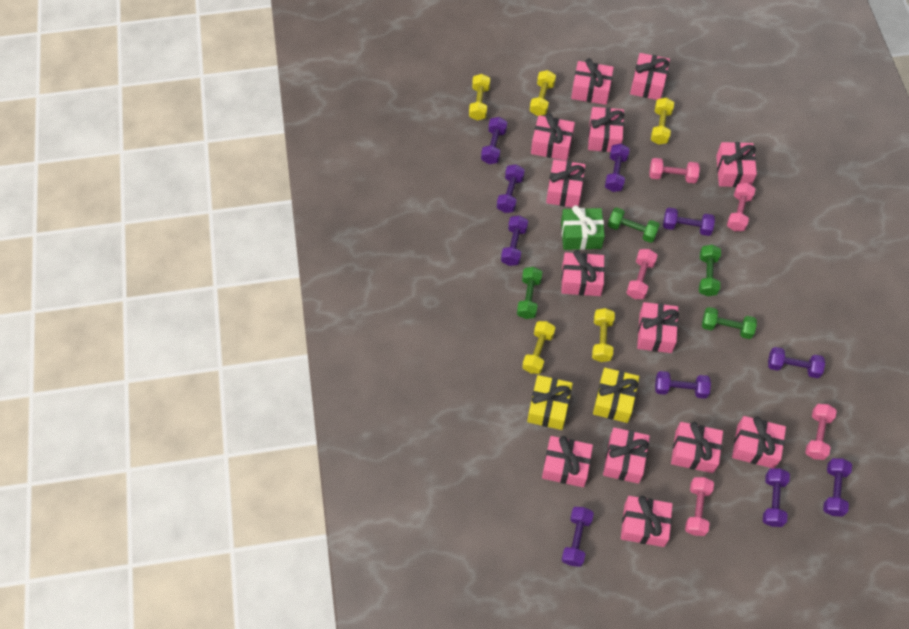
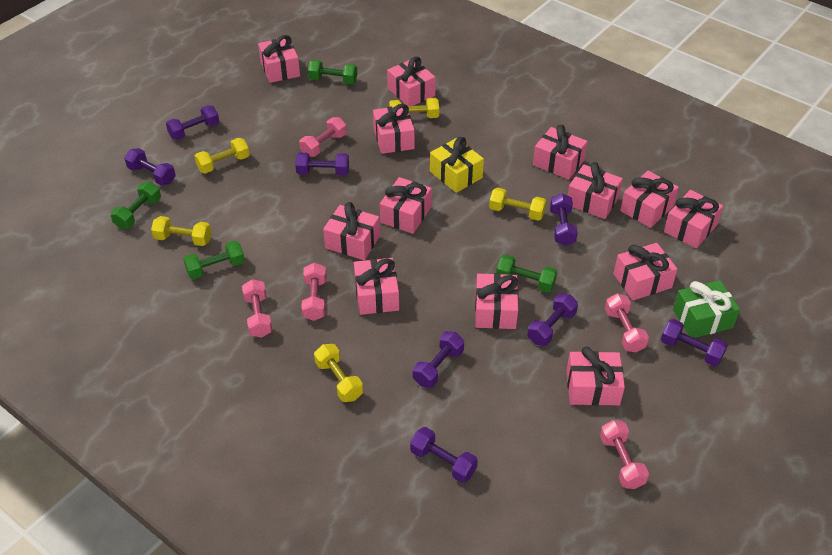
purple dumbbell: [481,117,507,164] [497,164,525,213] [501,215,528,266] [562,507,594,567] [605,144,630,192] [655,371,711,399] [663,208,715,236] [763,469,790,527] [768,347,825,378] [823,458,852,517] = 10 -> [124,148,176,186] [166,105,219,140] [295,153,349,175] [410,427,478,483] [413,331,464,388] [528,293,578,346] [550,193,578,246] [661,319,728,366] = 8
yellow gift: [527,375,573,430] [593,368,639,423] = 2 -> [430,137,484,193] = 1

